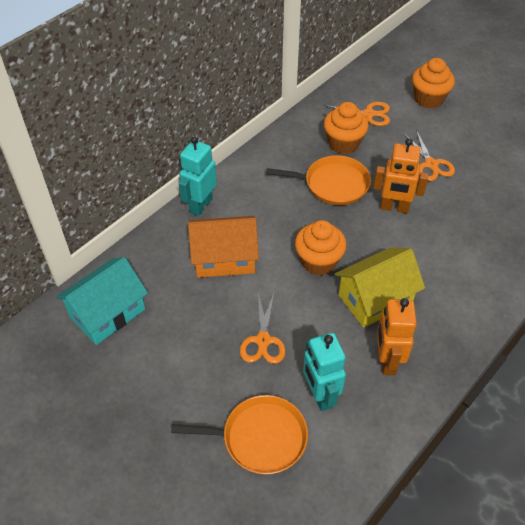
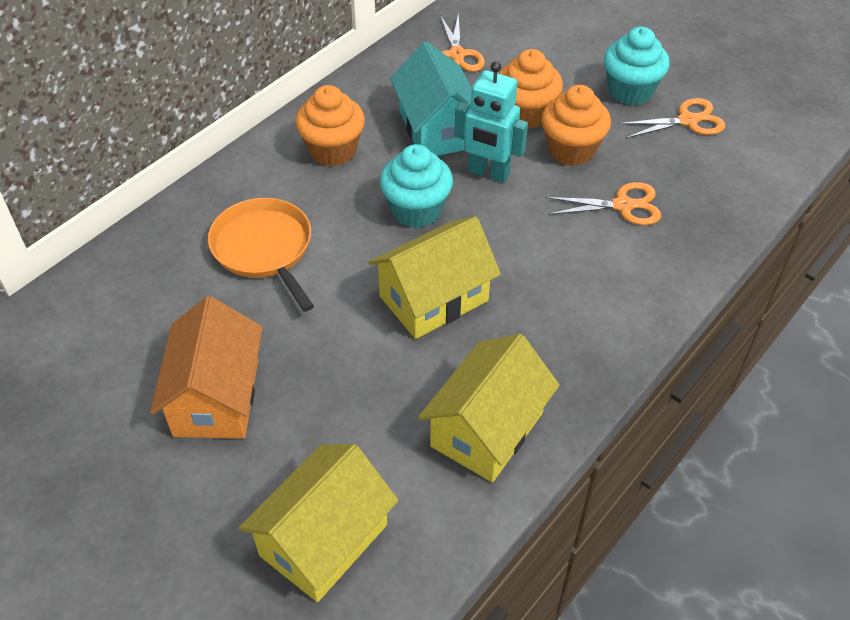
orange pan: [171,395,308,475] [266,155,371,205] = 2 -> [208,198,314,312] = 1
orange robot: [373,138,428,213] [377,298,417,375] = 2 -> none = 0
turquoise cupcake: none = 0 -> [380,144,453,228] [604,27,670,105] = 2
turquoise robot: [179,136,217,216] [303,333,346,411] = 2 -> [454,61,528,183] = 1
yellow house: [335,247,425,328] = 1 -> [239,444,399,602] [369,216,501,339] [418,334,560,482] = 3

